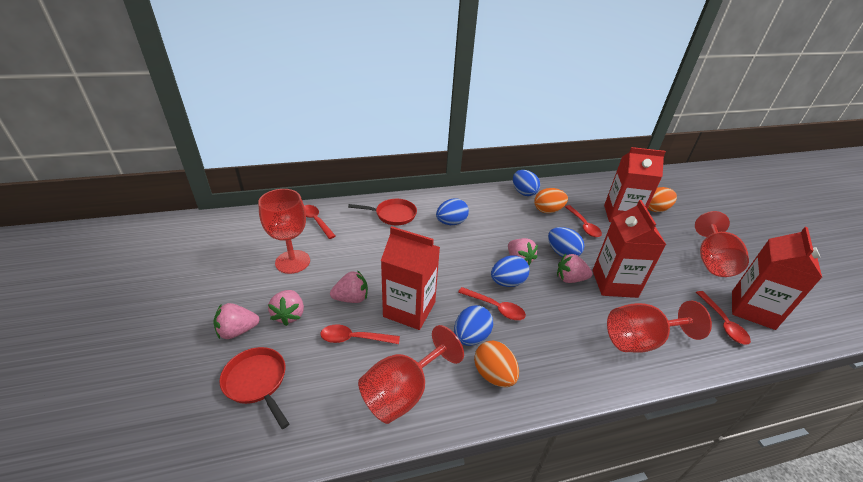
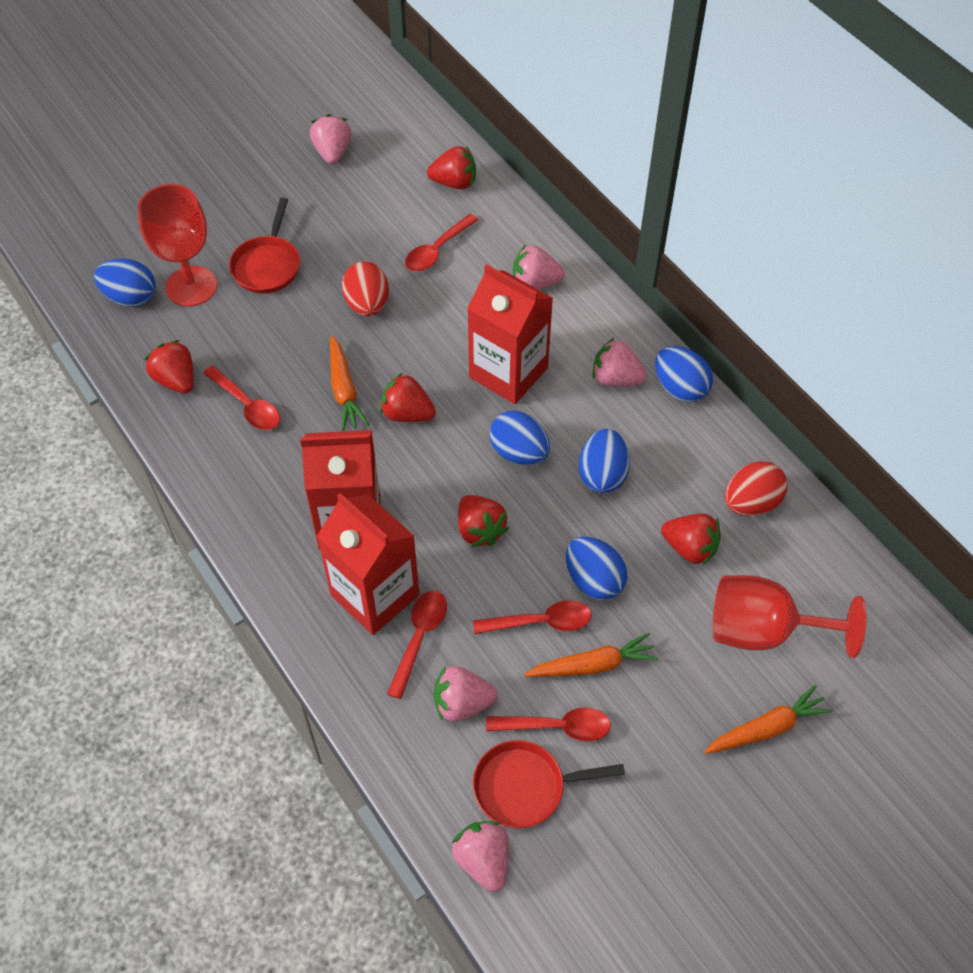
orange carrot: none = 0 -> [330,335,369,431] [524,633,658,677] [704,685,832,754] = 3
orange egg: [474,341,519,387] [534,188,568,213] [648,187,677,212] = 3 -> none = 0
red carton: [381,226,440,330] [592,200,666,298] [604,147,666,222] [732,227,822,330] = 4 -> [300,430,380,550] [317,493,419,635] [467,264,553,404] = 3
red egg: none = 0 -> [342,261,389,316] [725,461,787,516] = 2
red goblet: [258,189,310,274] [358,325,464,424] [607,301,712,353] [695,211,749,277] = 4 -> [138,184,217,307] [713,575,867,658] = 2
red strawberry: none = 0 -> [144,340,194,394] [380,372,436,422] [427,146,476,189] [458,495,509,547] [661,513,721,566] = 5

